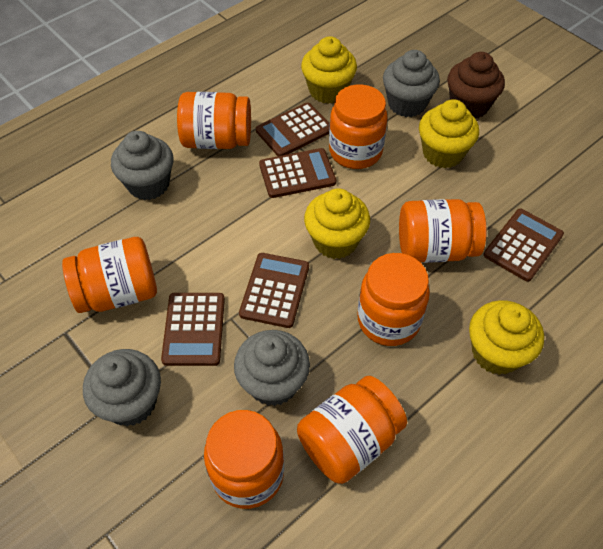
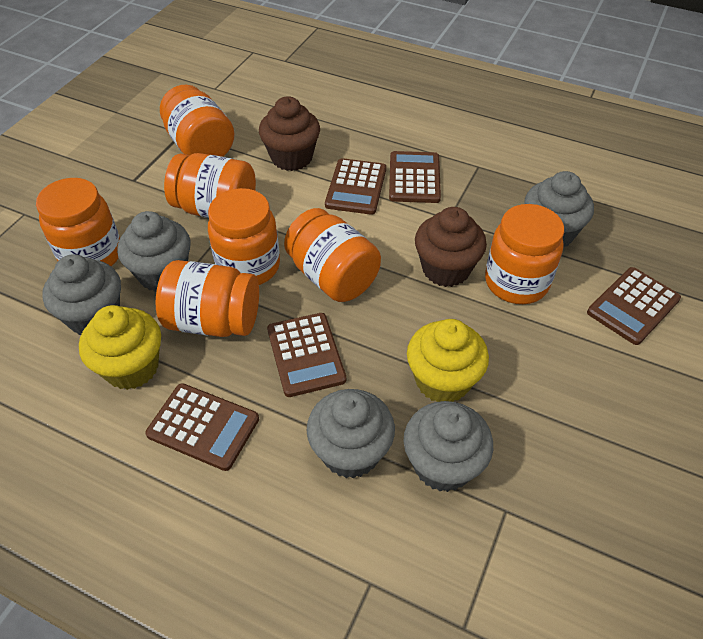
brown cupcake: [447,52,505,118] = 1 -> [259,96,320,171] [415,207,487,287] = 2
grey cupcake: [83,349,161,426] [111,131,173,200] [234,330,310,406] [383,50,440,117] = 4 -> [42,254,121,335] [117,211,191,292] [306,389,395,479] [403,401,493,492] [524,171,594,248] = 5
yellow cupcake: [301,36,357,104] [304,188,370,259] [419,99,479,168] [469,300,544,375] = 4 -> [79,305,161,390] [407,319,489,402] = 2

